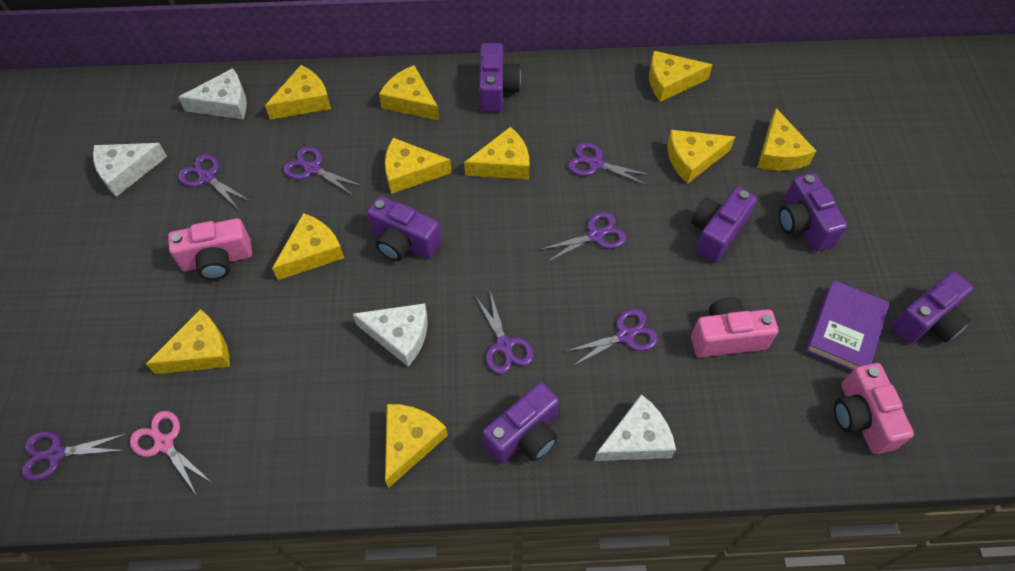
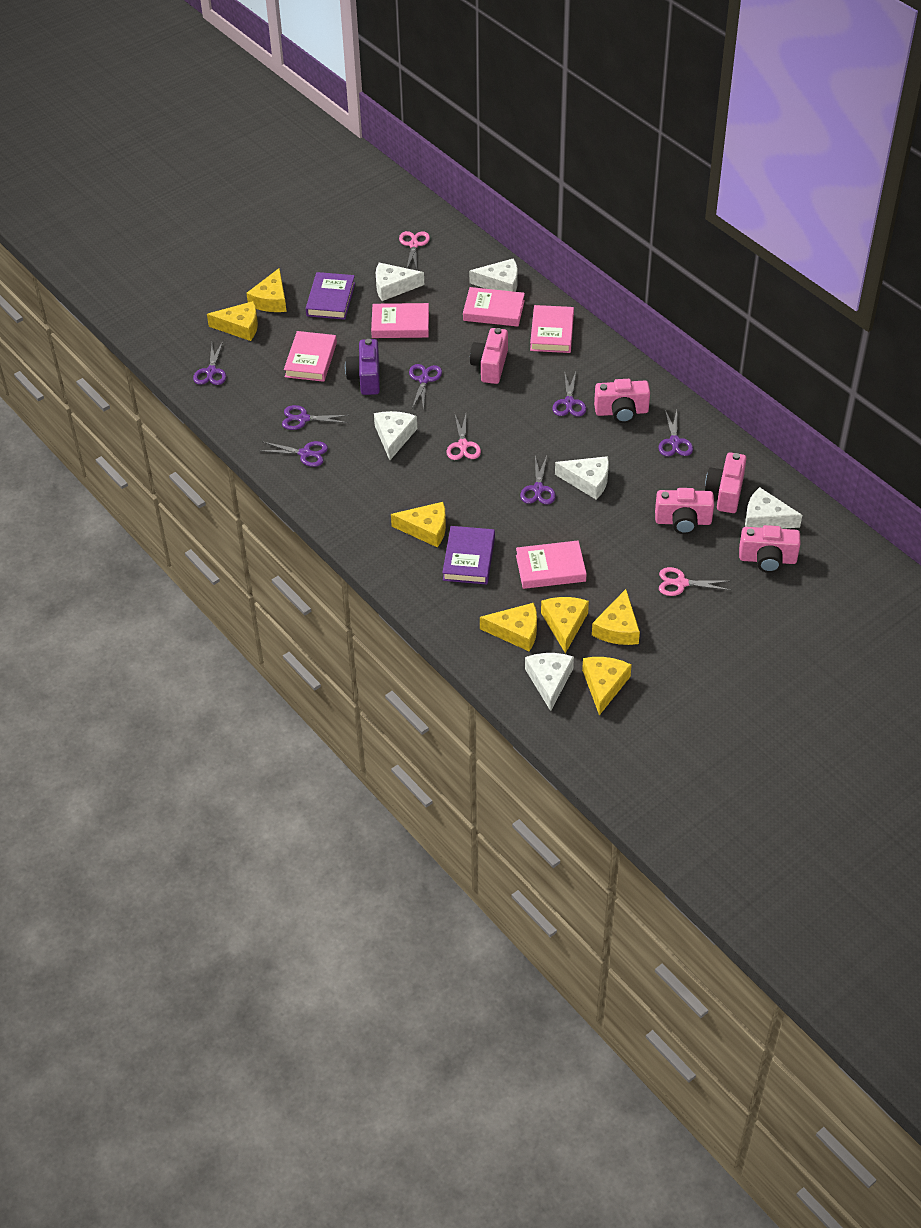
pink book: none = 0 -> [284,331,337,382] [371,303,429,338] [463,287,525,327] [516,541,587,589] [530,305,574,353] = 5
pink camera: [168,218,252,280] [691,297,778,357] [834,363,914,454] = 3 -> [470,328,508,384] [594,379,650,423] [655,488,714,534] [705,452,747,513] [739,525,801,573] = 5
pink scissors: [130,411,212,494] = 1 -> [399,231,430,269] [446,414,481,460] [659,567,730,596] = 3
purple book: [805,280,890,371] = 1 -> [306,272,355,320] [442,526,495,584] = 2
purple camera: [367,196,441,261] [479,43,521,112] [482,382,559,464] [691,187,757,263] [779,173,847,252] [891,272,973,344] = 6 -> [345,339,380,395] = 1
white cheese: [93,143,167,197] [178,68,247,119] [353,303,428,366] [594,394,676,461] = 4 -> [374,411,417,460] [376,263,424,301] [469,258,518,292] [525,653,574,711] [555,456,609,500] [745,487,802,529] = 6
yellow cheese: [146,309,230,374] [265,65,331,120] [272,213,344,280] [379,65,439,121] [385,138,452,194] [385,404,448,488] [464,127,530,180] [649,51,713,102] [667,130,735,184] [757,108,816,171] = 10 -> [207,301,258,341] [246,268,287,312] [391,502,446,548] [480,603,537,652] [541,597,589,653] [582,657,632,715] [592,589,640,645] = 7

